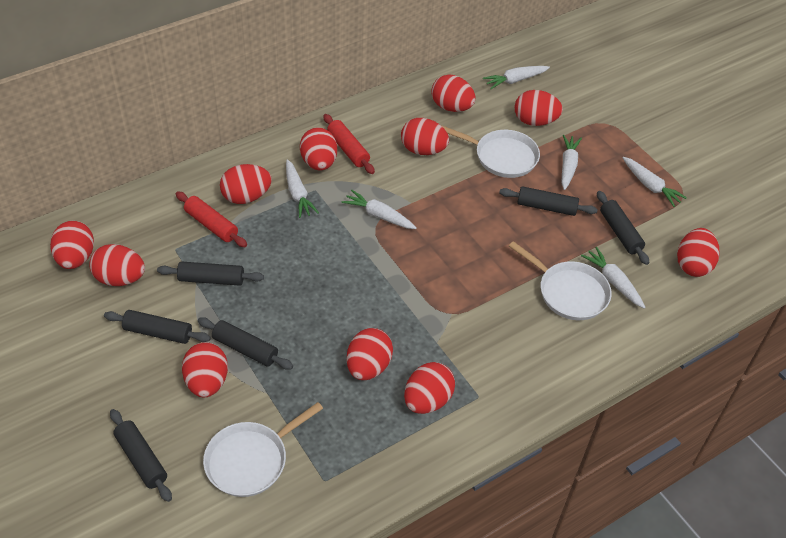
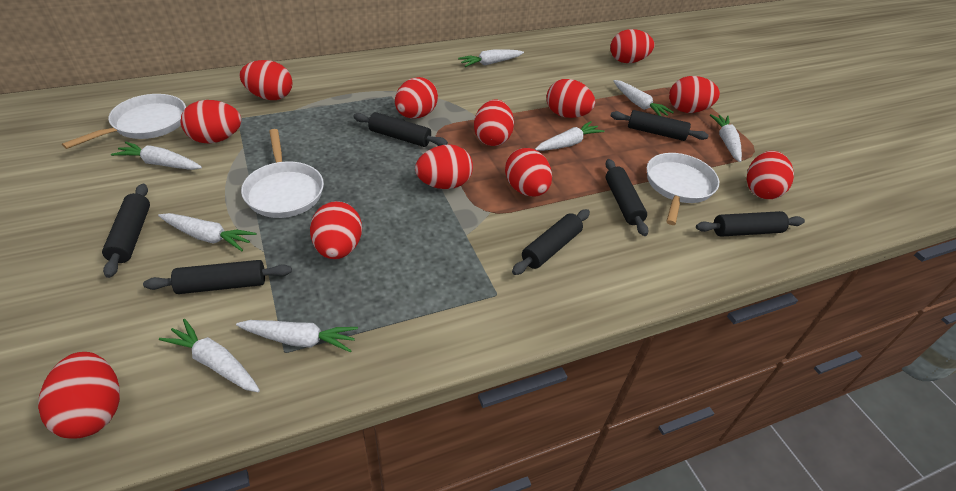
black rolling pin: [104,310,211,344] [110,409,172,502] [157,261,264,286] [198,317,293,370] [499,186,598,216] [597,191,649,265] = 6 -> [102,184,150,278] [143,260,292,294] [353,112,448,147] [512,209,590,275] [605,159,648,236] [611,110,709,141] [696,211,805,237] = 7
red egg: [50,221,94,269] [89,244,145,286] [182,342,228,397] [220,164,272,204] [300,127,337,170] [347,328,393,380] [401,118,449,155] [404,362,455,414] [431,74,475,112] [515,90,563,126] [677,228,720,277] = 11 -> [38,352,120,438] [181,100,242,144] [239,60,292,100] [310,201,362,259] [395,77,438,118] [415,144,473,189] [474,100,514,146] [505,148,552,197] [547,79,595,118] [610,29,654,63] [669,76,720,113] [746,151,794,199] = 12
red rolling pin: [176,191,247,247] [323,114,375,174] = 2 -> none = 0
white carrot: [286,160,319,218] [342,190,417,229] [483,66,550,89] [561,135,582,190] [581,247,646,309] [622,157,687,207] = 6 -> [111,142,202,170] [158,213,256,251] [159,319,260,392] [236,320,358,352] [458,49,524,67] [535,121,604,151] [613,80,674,116] [710,114,742,162] = 8

